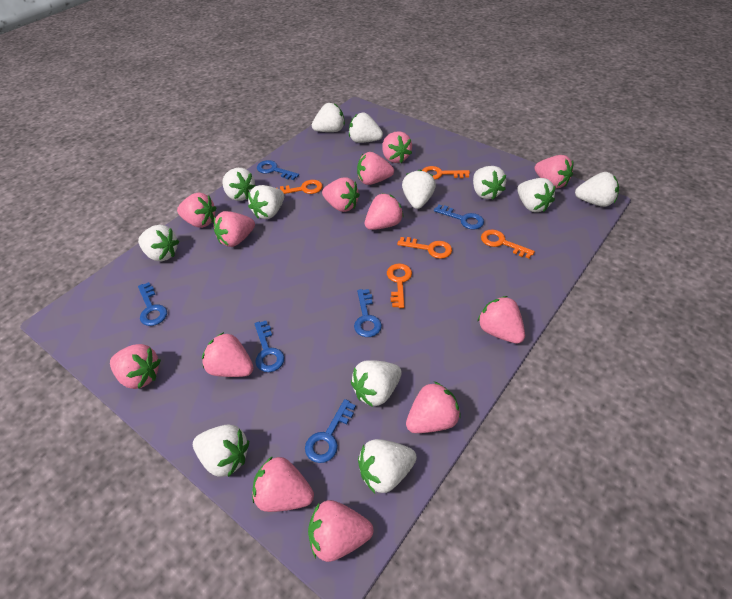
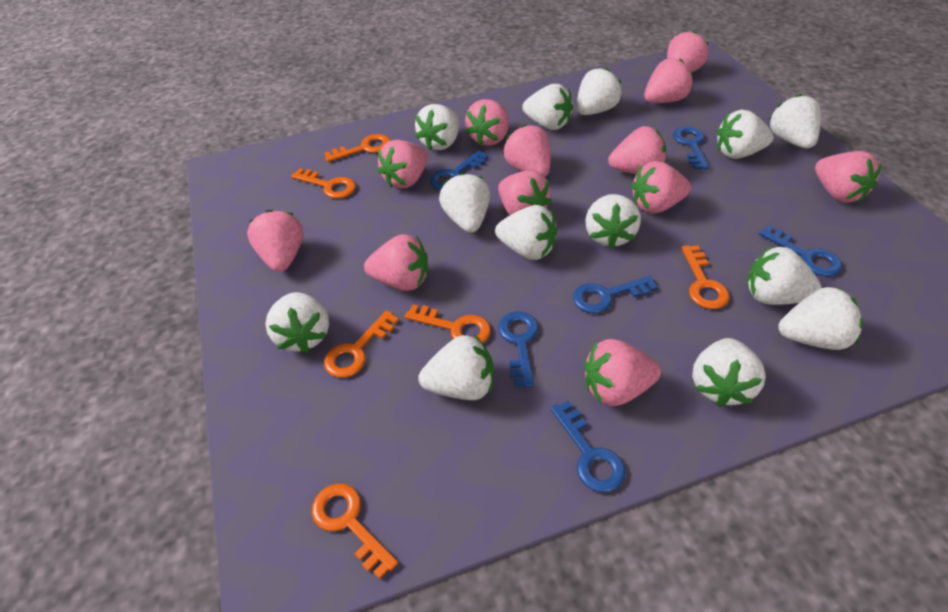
orange key: [277,180,323,194] [387,263,412,308] [397,237,452,259] [422,166,470,180] [481,229,535,258] = 5 -> [291,168,356,199] [312,484,398,579] [324,134,390,162] [324,310,399,378] [405,304,491,343] [681,245,729,309] = 6
pink strawberry: [110,344,161,389] [177,193,216,228] [202,332,254,377] [214,211,255,247] [252,456,314,512] [308,500,374,562] [322,177,360,212] [357,152,394,185] [365,193,404,230] [382,131,412,163] [406,382,461,433] [477,296,525,344] [535,155,573,188] = 13 -> [247,210,304,272] [364,234,428,291] [377,140,428,189] [465,99,509,146] [498,171,552,215] [503,124,550,177] [584,339,661,406] [608,126,666,174] [631,161,691,213] [644,58,693,103] [667,31,709,72] [815,151,881,203] = 12
white strawberry: [138,225,179,262] [193,425,249,477] [222,168,256,201] [248,185,284,219] [312,103,345,132] [349,113,383,143] [351,360,402,407] [358,439,417,493] [402,170,436,209] [473,166,506,199] [517,178,556,212] [575,172,619,207] = 12 -> [266,292,329,353] [415,104,459,151] [418,335,493,400] [439,173,490,233] [495,205,557,260] [522,84,573,130] [577,68,621,115] [585,194,641,249] [692,338,766,407] [717,109,774,159] [746,246,822,305] [768,94,821,148] [778,287,863,350] = 13

